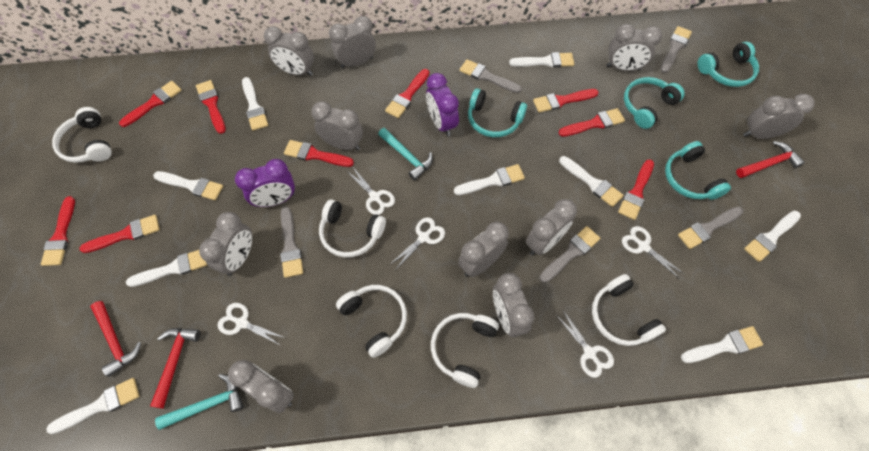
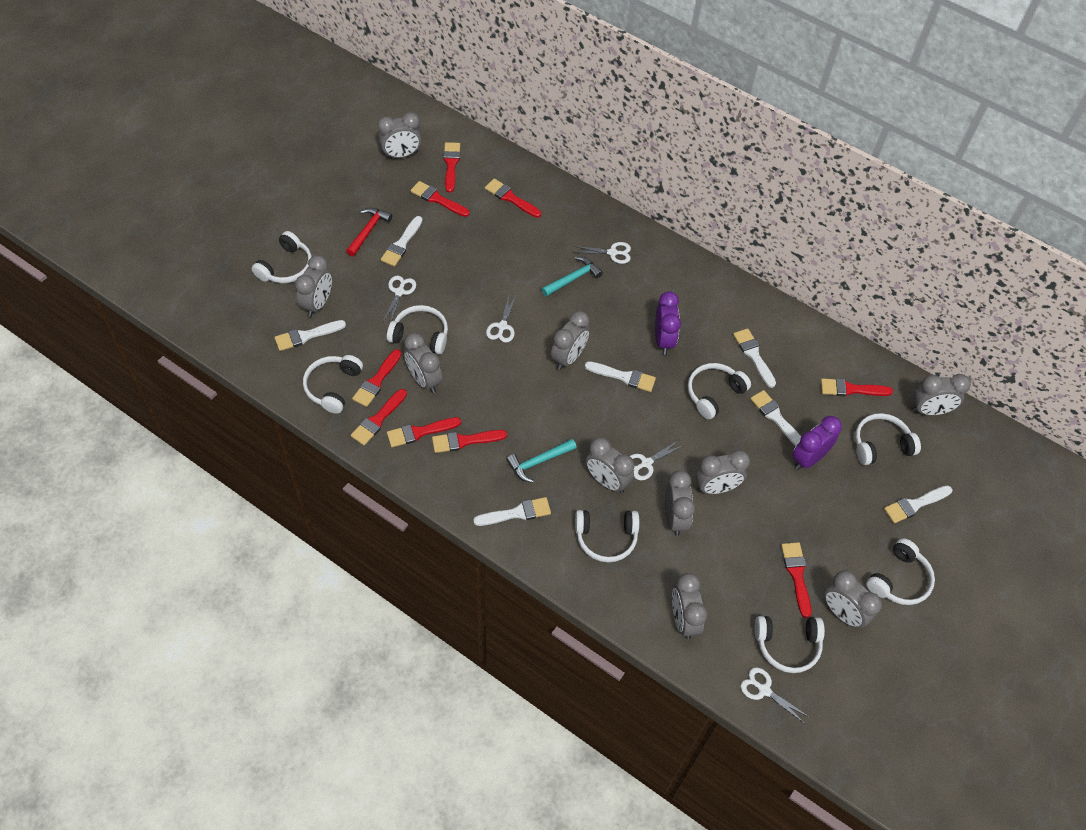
grey brush: [280,207,303,278] [459,59,522,93] [540,226,600,283] [660,26,692,73] [678,207,743,249] = 5 -> none = 0
red hammer: [90,301,141,377] [150,328,201,409] [736,141,805,178] = 3 -> [346,208,392,256] = 1
turquoise headphones: [468,88,527,137] [624,77,685,129] [665,141,731,200] [697,42,759,87] = 4 -> none = 0
white brush: [46,378,139,434] [126,250,207,287] [153,171,223,200] [242,77,268,131] [454,164,525,195] [509,52,574,68] [559,156,624,207] [681,326,763,363] [744,211,801,262] = 9 -> [275,320,346,351] [381,216,423,267] [473,497,551,526] [585,361,656,392] [733,328,776,388] [750,390,801,446] [884,485,952,523] = 7
white headphones: [52,107,112,163] [319,199,386,258] [336,285,407,358] [431,313,499,388] [592,274,666,346] = 5 -> [251,231,312,283] [303,355,363,414] [387,305,448,354] [575,510,639,562] [688,363,751,419] [755,616,825,673] [855,413,921,465] [866,538,935,605] = 8

